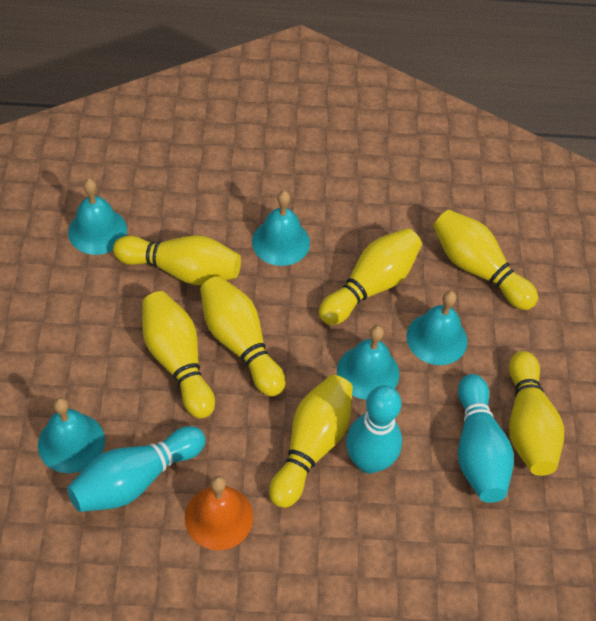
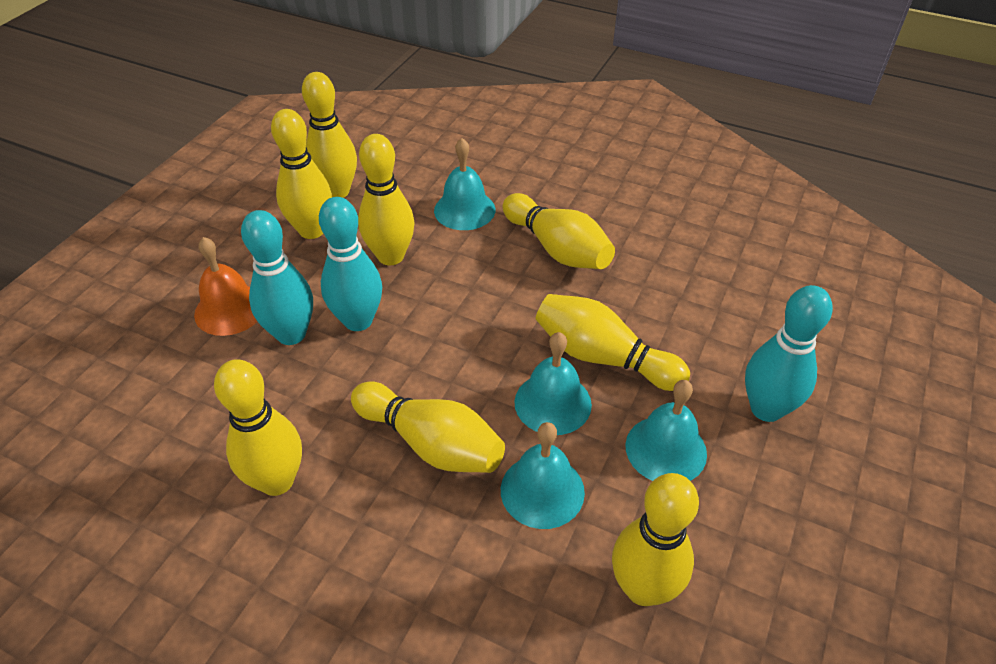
turquoise bell: [38,397,105,473] [68,179,127,255] [252,191,310,266] [337,325,399,400] [407,291,467,365] = 5 -> [434,138,495,230] [501,422,585,529] [514,332,592,435] [625,380,707,481] = 4
yellow bowling pin: [113,235,241,285] [142,291,215,419] [200,276,285,397] [269,375,353,508] [319,228,422,325] [433,210,538,310] [509,351,564,476] = 7 -> [214,359,302,496] [271,109,332,239] [302,72,357,198] [351,381,505,473] [358,134,415,265] [502,193,615,269] [536,294,690,391] [612,473,699,606] = 8

